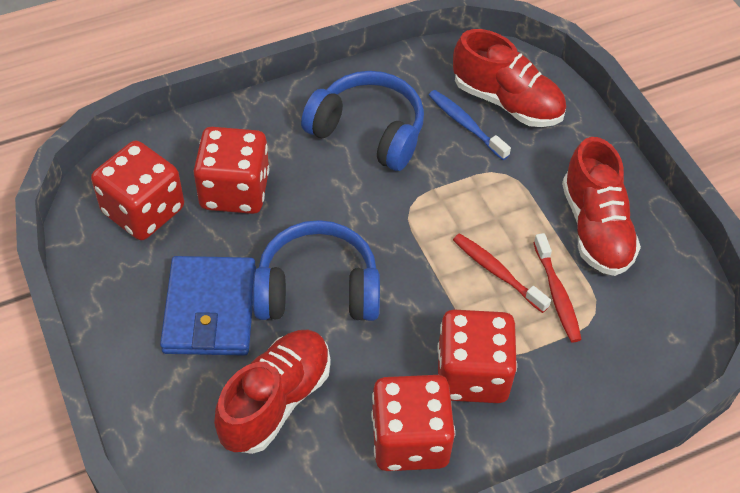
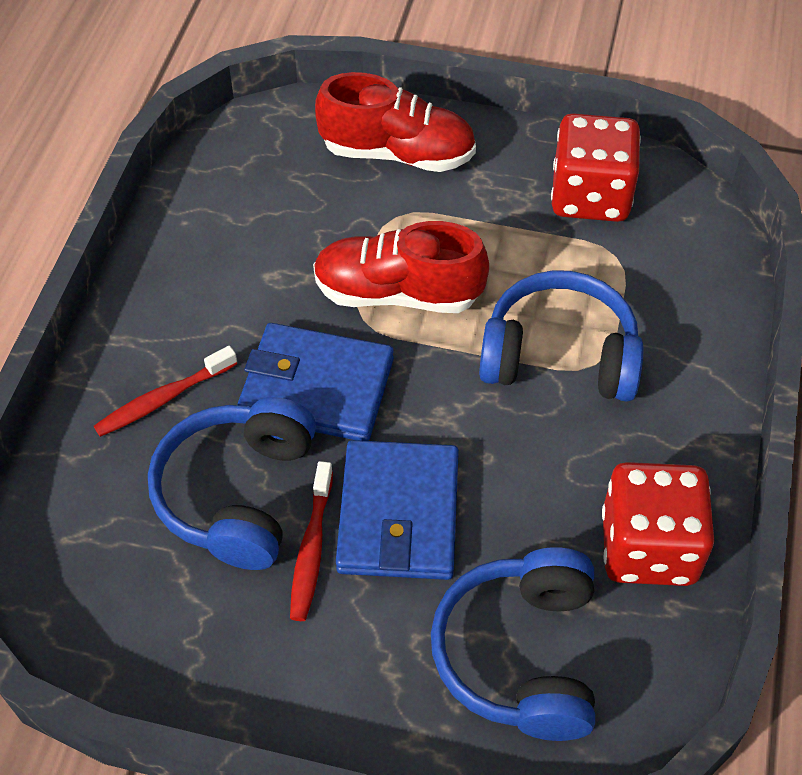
blue headphones: [253,220,380,321] [301,71,424,171] = 2 -> [148,397,316,570] [431,547,595,741] [479,270,644,402] = 3
blue toothbrush: [429,90,511,160] = 1 -> none = 0
blue wallet: [160,256,256,356] = 1 -> [237,323,394,441] [336,440,459,580] = 2
red dice: [91,141,184,240] [193,127,269,214] [371,375,455,471] [437,310,517,403] = 4 -> [551,113,641,222] [602,462,714,586] = 2
red shoe: [214,330,330,454] [453,29,566,127] [562,137,641,276] = 3 -> [313,221,489,313] [315,72,476,172] = 2

